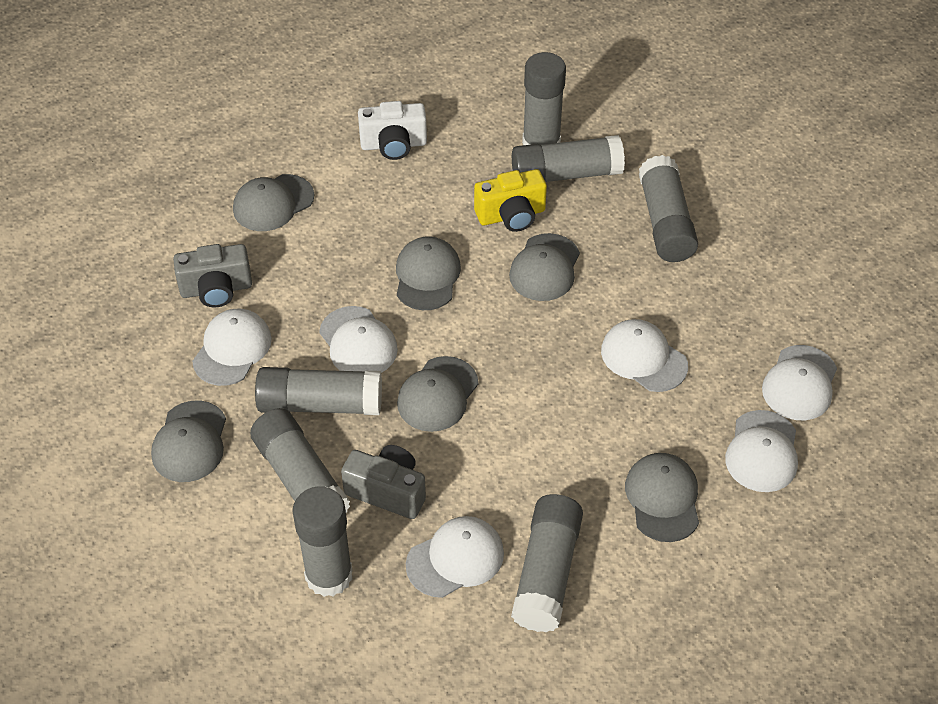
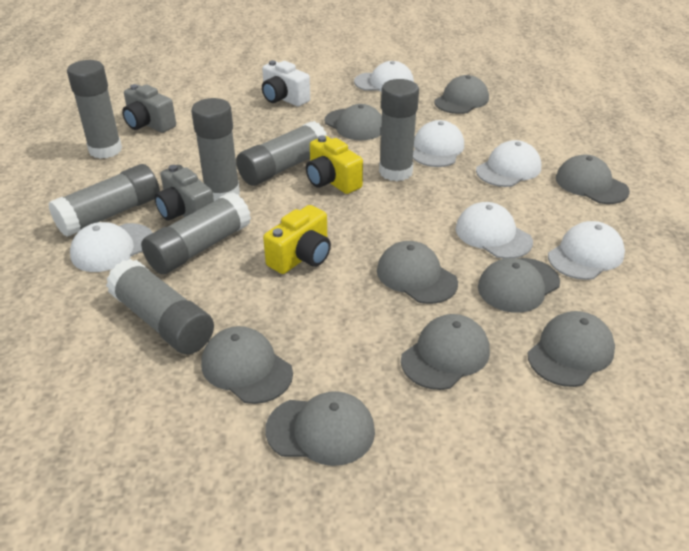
grey cap: [151,401,226,482] [233,174,314,231] [396,236,461,310] [397,356,478,432] [509,233,580,301] [625,453,699,542] = 6 -> [201,326,293,404] [265,391,375,466] [324,104,382,140] [377,241,458,304] [401,314,490,390] [434,75,489,114] [478,258,560,313] [528,311,615,387] [556,154,630,204] = 9
yellow camera: [474,169,547,232] = 1 -> [263,205,331,274] [306,135,363,194] = 2

